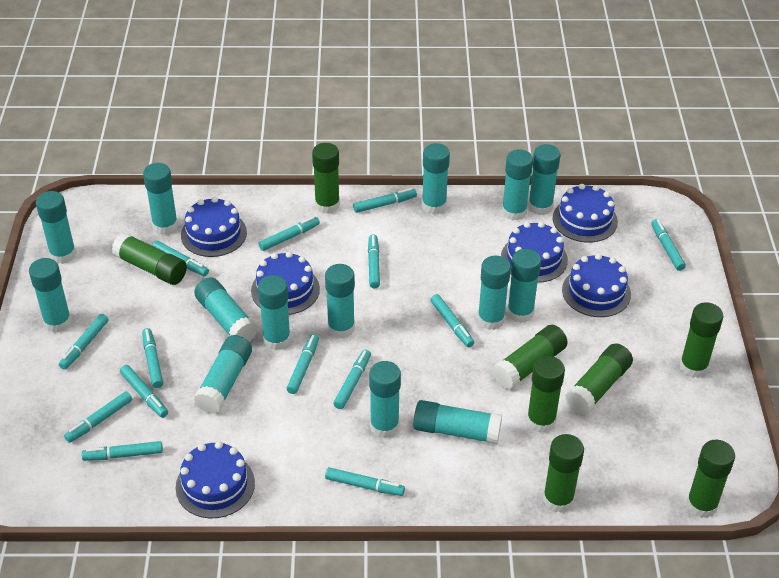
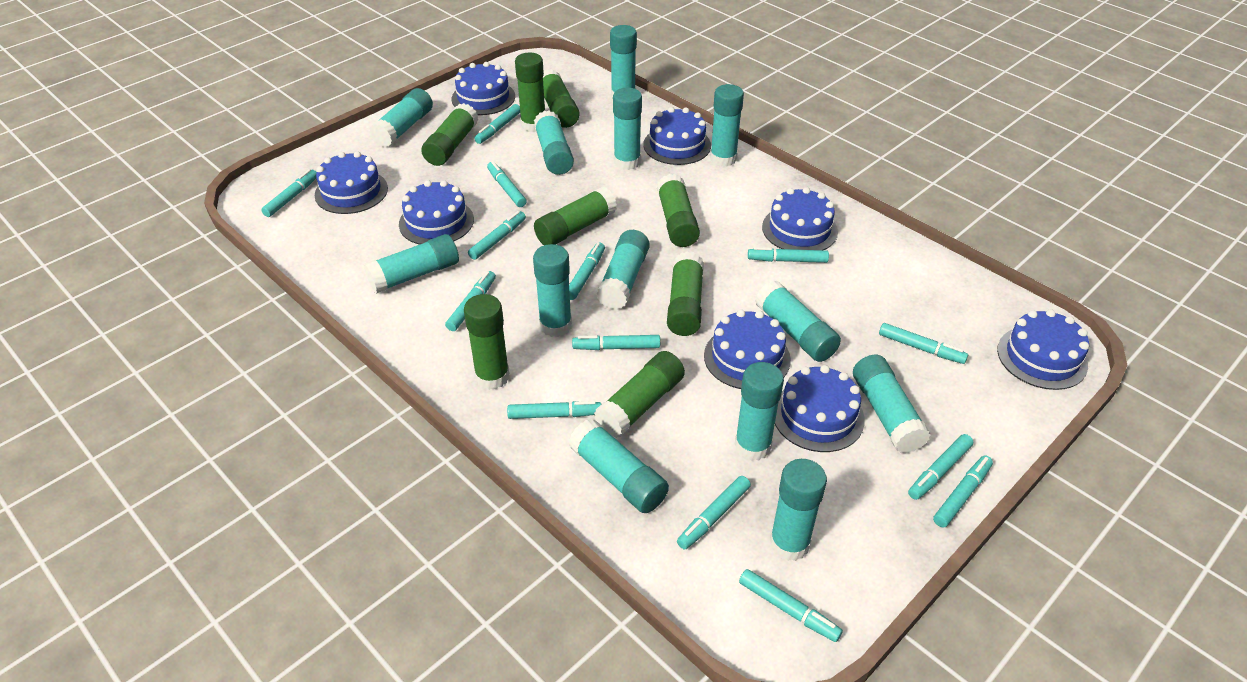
blue cake: [176,441,255,518] [181,197,247,257] [251,252,320,315] [501,222,568,283] [553,184,618,243] [562,254,631,317] = 6 -> [315,151,388,214] [399,180,474,245] [452,62,515,115] [643,107,711,165] [704,310,791,389] [762,187,838,250] [775,365,865,452] [997,309,1089,390] = 8
turquoise glue stick: [29,258,72,333] [36,191,76,264] [143,163,178,234] [194,277,258,342] [194,335,252,414] [258,275,291,350] [325,264,355,338] [369,361,401,438] [413,400,502,444] [422,143,450,214] [478,256,511,330] [502,149,533,221] [507,249,541,323] [528,144,560,215] = 14 -> [364,234,459,294] [369,88,433,148] [533,244,572,337] [534,110,574,175] [569,419,669,513] [596,230,650,310] [610,25,637,99] [613,88,642,170] [710,84,744,167] [735,362,784,461] [755,281,841,362] [770,459,827,561] [853,355,931,453] = 13

